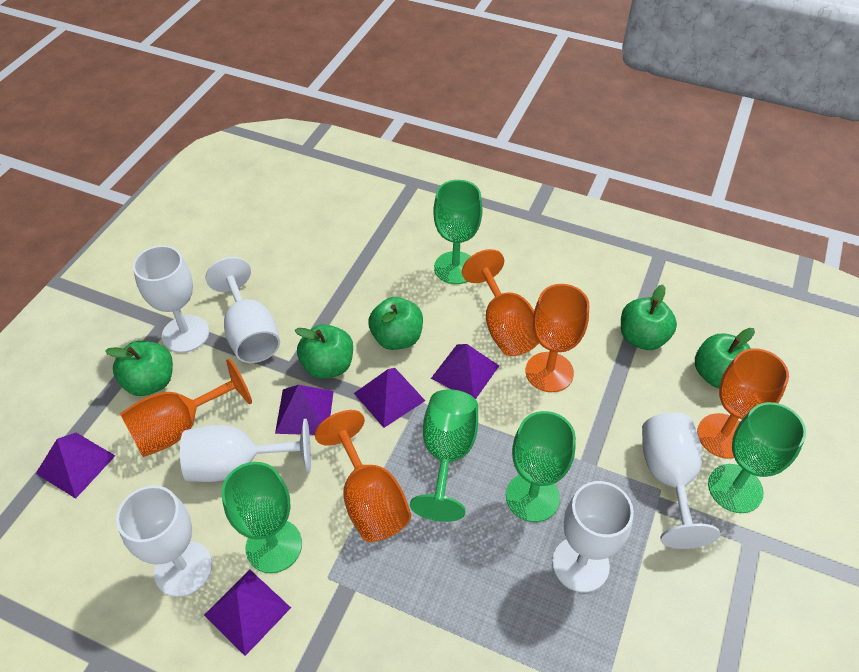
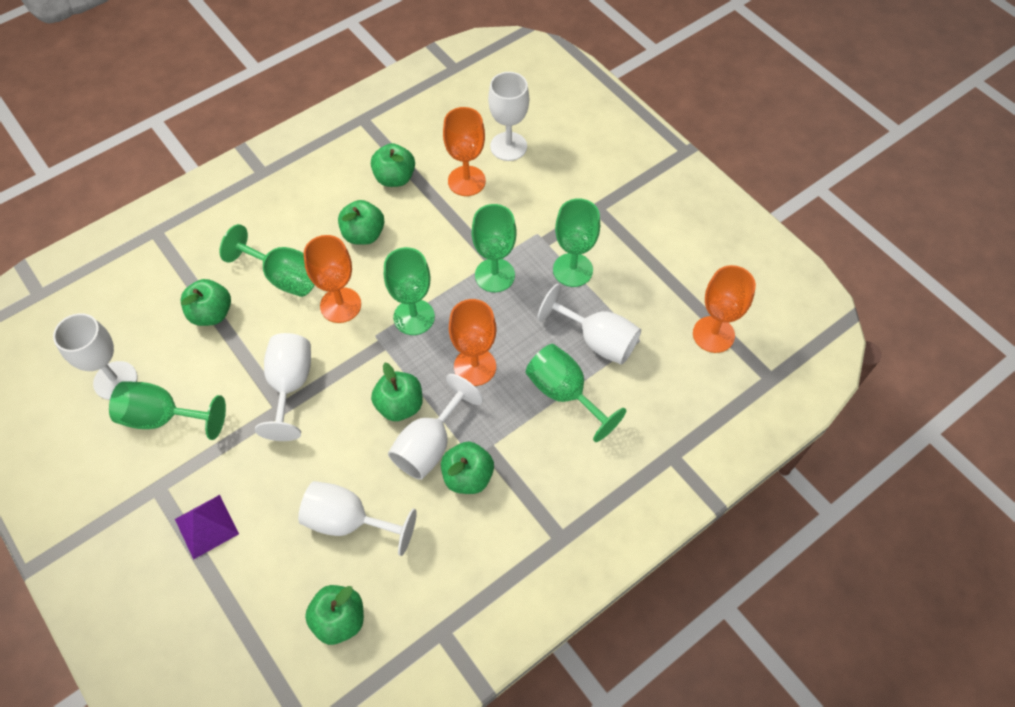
green apple: [105,341,173,396] [295,324,353,379] [368,297,423,350] [621,285,677,350] [695,328,755,388] = 5 -> [180,279,231,326] [305,585,364,645] [338,200,384,245] [371,143,415,187] [371,363,423,421] [441,442,494,494] = 6
green goblet: [222,462,302,573] [410,389,478,522] [433,180,483,284] [506,411,576,522] [708,402,806,513] = 5 -> [109,381,226,440] [220,224,315,297] [384,247,435,335] [472,204,516,292] [526,344,626,442] [553,198,600,287] = 6
orange goblet: [120,359,252,457] [315,410,411,542] [462,249,539,356] [525,284,589,392] [697,348,789,459] = 5 -> [304,235,361,323] [443,107,486,196] [449,299,496,386] [693,265,756,353] = 4
purple pyramid: [36,433,115,499] [204,570,291,656] [275,385,334,435] [354,368,425,428] [431,344,499,399] = 5 -> [175,495,239,560] = 1

